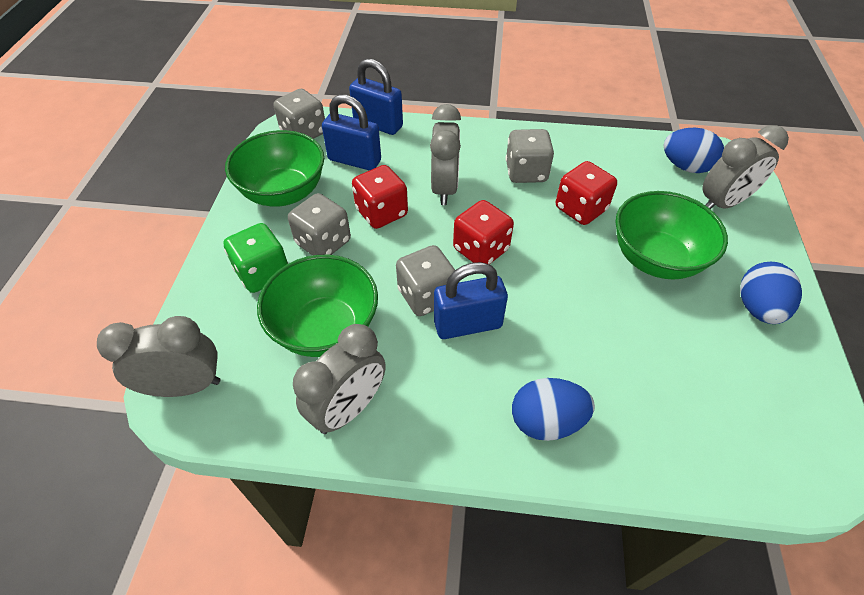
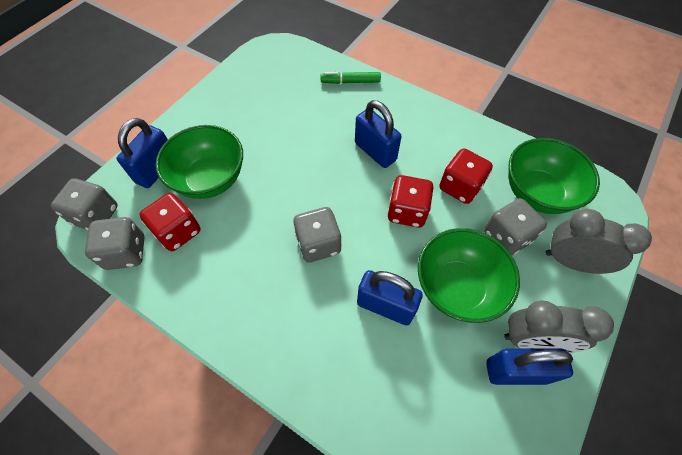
blue egg: [512,378,595,441] [664,128,724,173] [740,261,802,324] = 3 -> none = 0
blue padlock: [322,95,381,171] [349,59,403,135] [434,262,508,339] = 3 -> [117,118,168,188] [355,100,402,168] [357,270,423,325] [486,348,573,385] = 4
green dice: [223,223,289,293] = 1 -> none = 0
green marker: none = 0 -> [320,72,381,84] = 1
grey clock: [97,316,221,397] [293,324,386,434] [430,104,461,205] [702,125,789,209] = 4 -> [504,300,614,353] [546,209,652,274] = 2

